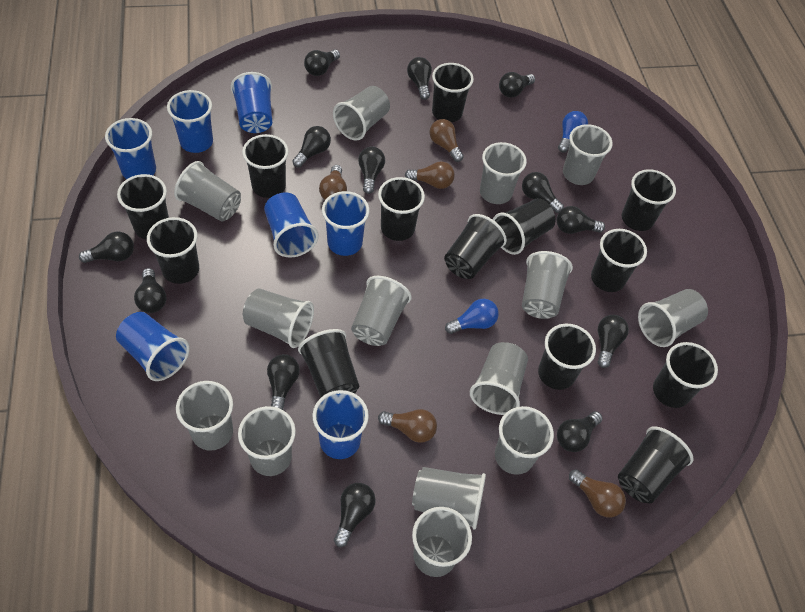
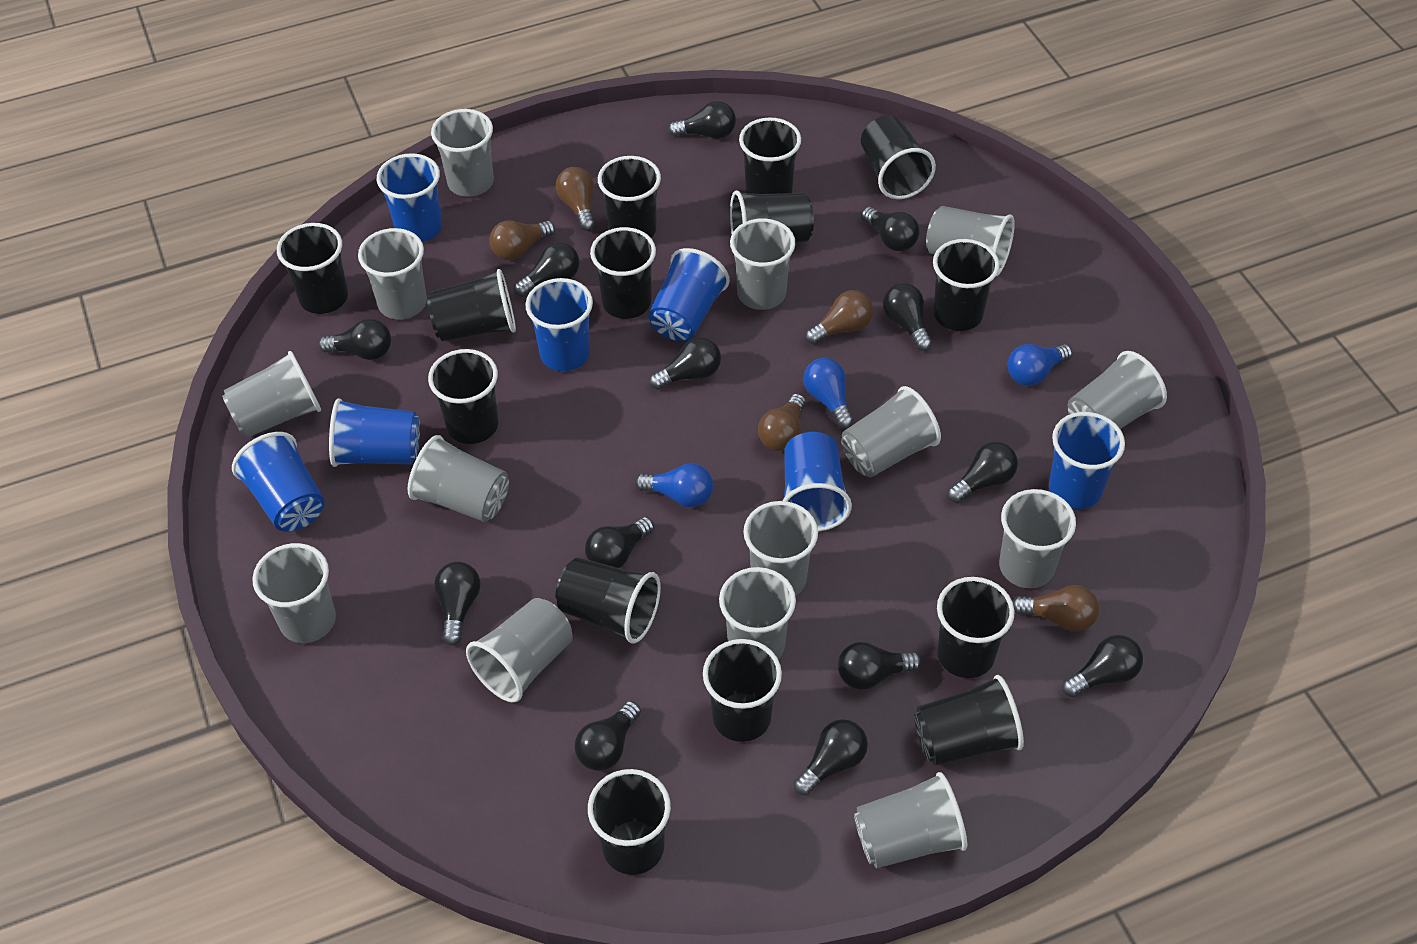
black cup: [117,174,169,239] [147,217,199,284] [242,134,289,198] [298,329,359,398] [378,177,425,241] [432,63,474,122] [444,214,507,279] [493,198,555,255] [538,323,596,390] [591,229,647,292] [618,426,694,503] [622,169,676,231] [653,342,718,408] = 13 -> [277,223,348,314] [427,269,516,341] [428,349,498,444] [556,557,661,644] [588,769,671,875] [590,227,656,319] [598,156,661,238] [703,639,782,742] [730,190,814,243] [739,118,801,194] [861,116,936,199] [914,675,1024,765] [933,239,1000,331] [937,577,1014,678] = 14
blue light bulb: [445,299,499,334] [558,111,588,152] = 2 -> [635,463,713,507] [803,358,854,429] [1008,344,1072,386] = 3

